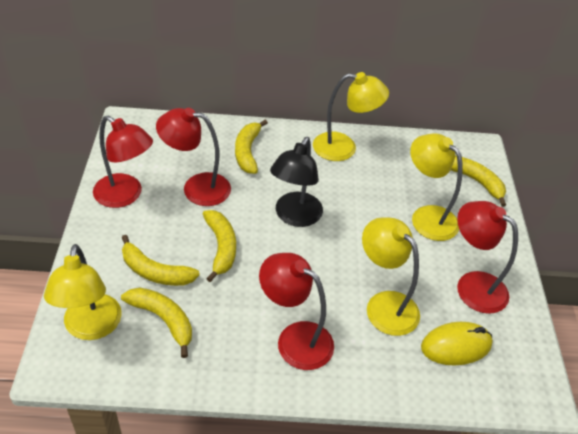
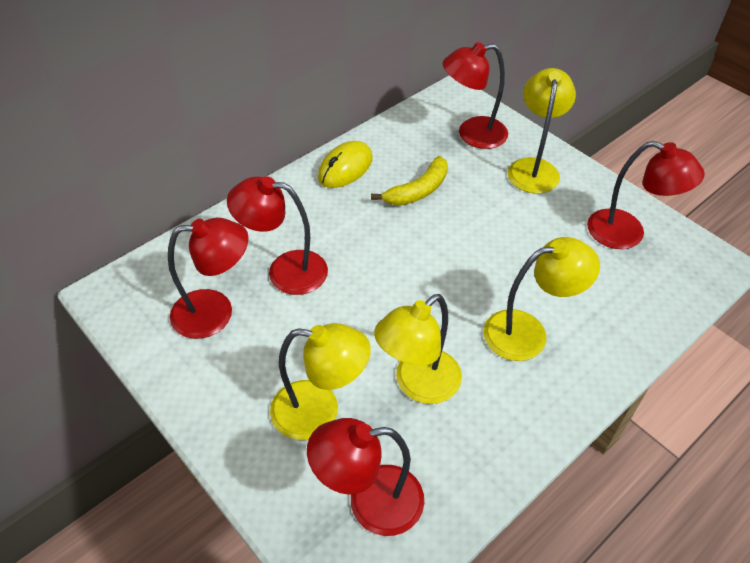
black lamp: [270,137,323,227] = 1 -> none = 0
red lamp: [93,115,153,208] [156,108,231,206] [259,253,334,370] [457,201,518,314] = 4 -> [168,217,248,339] [227,176,328,295] [307,418,424,536] [443,42,508,149] [587,141,705,249] = 5
yellow banana: [121,288,192,358] [122,235,200,286] [203,210,236,282] [235,120,268,174] [451,155,506,207] = 5 -> [371,156,448,206] = 1

